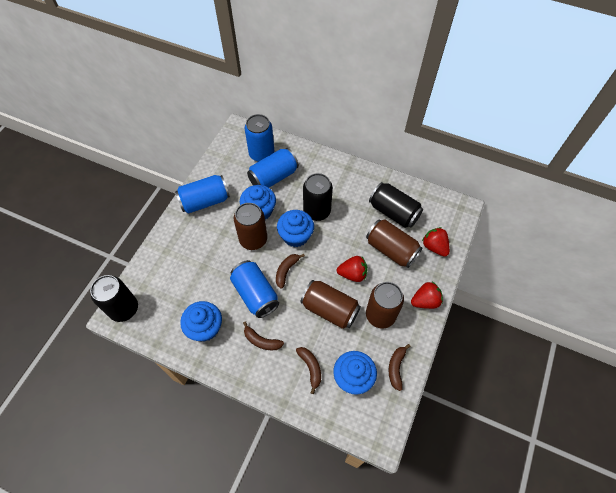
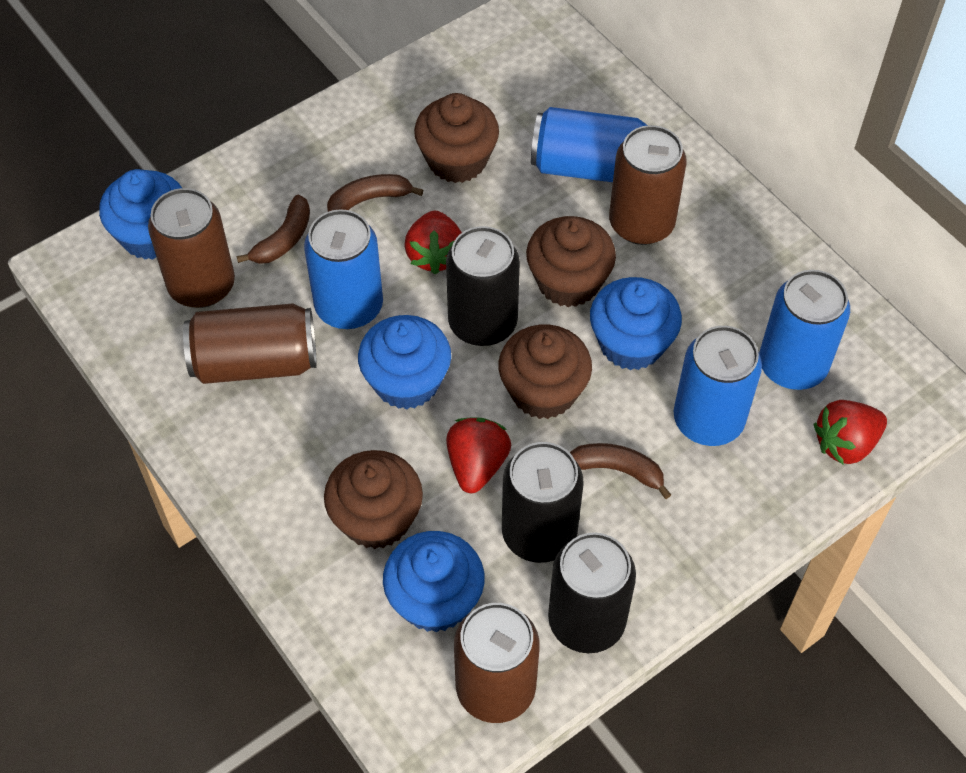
brown banana: [243,321,284,350] [276,254,305,289] [296,347,321,394] [389,344,411,391] = 4 -> [237,195,310,264] [327,174,423,212] [570,443,671,499] = 3
brown cupcake: none = 0 -> [324,450,423,549] [414,93,499,183] [498,325,592,419] [526,216,616,307] = 4

